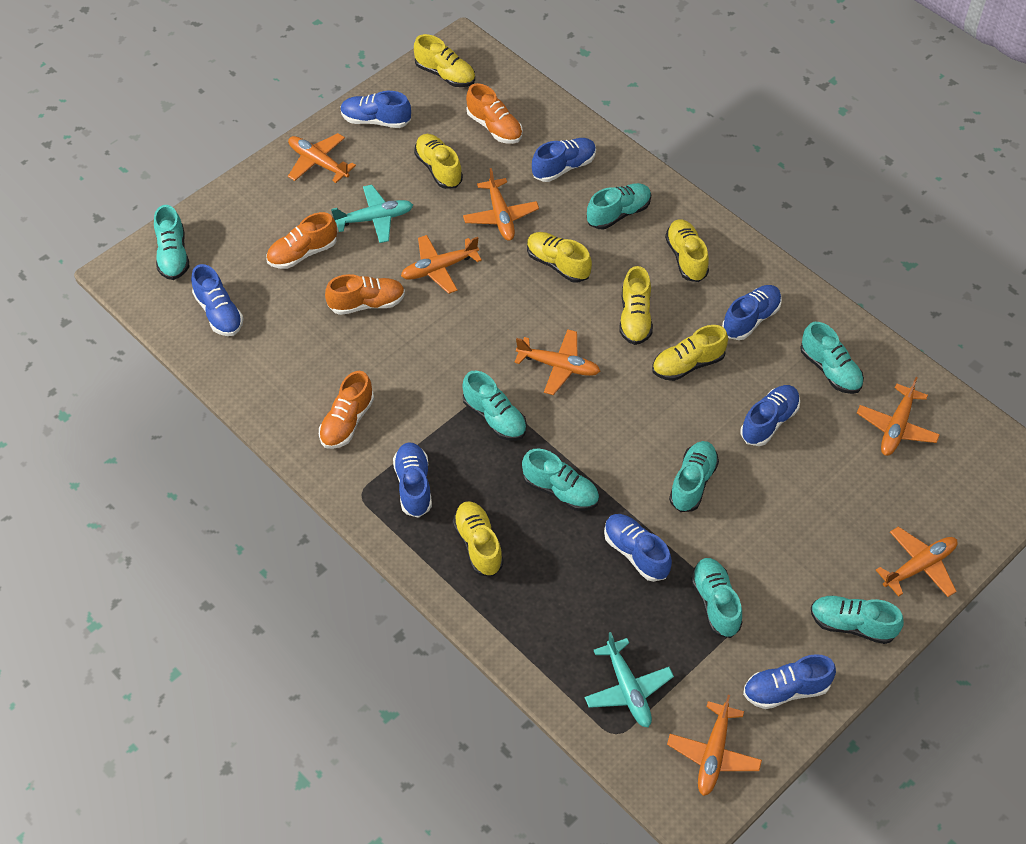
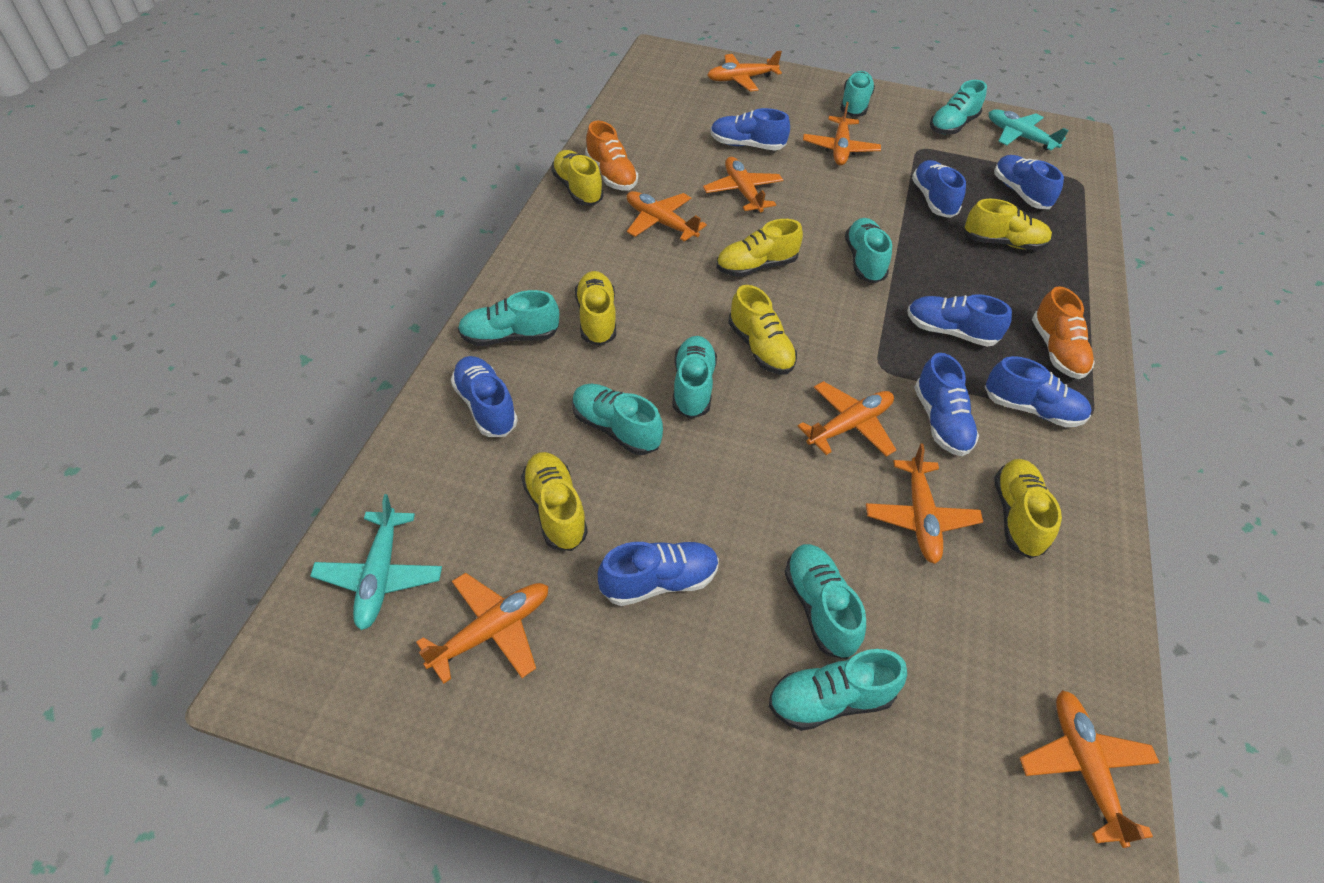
orange plane: [288,133,356,183] [401,235,482,294] [463,168,539,241] [514,329,600,395] [667,695,762,796] [857,377,940,456] [876,527,958,597] = 7 -> [416,573,548,684] [627,191,707,242] [703,157,783,212] [707,51,782,92] [798,381,896,457] [803,102,881,166] [866,444,983,564] [1020,690,1160,848] = 8
orange shoe: [266,212,337,269] [319,371,374,449] [325,274,405,315] [466,83,523,144] = 4 -> [585,121,638,190] [1032,286,1095,379] = 2

